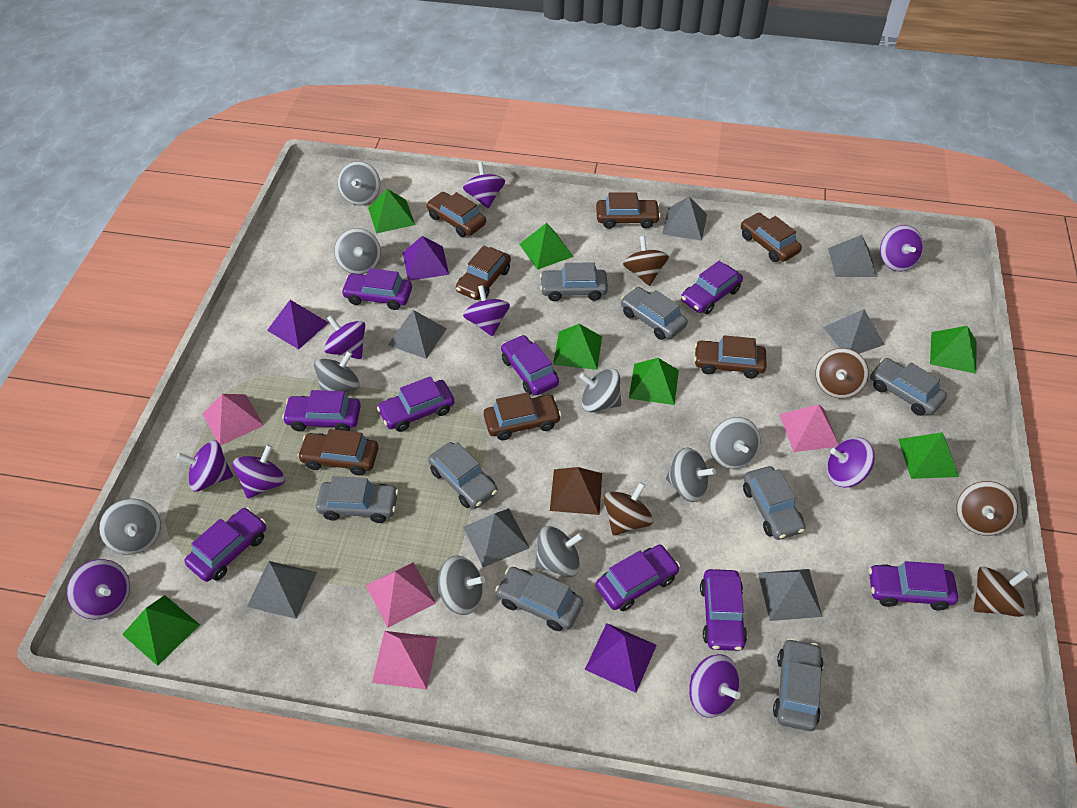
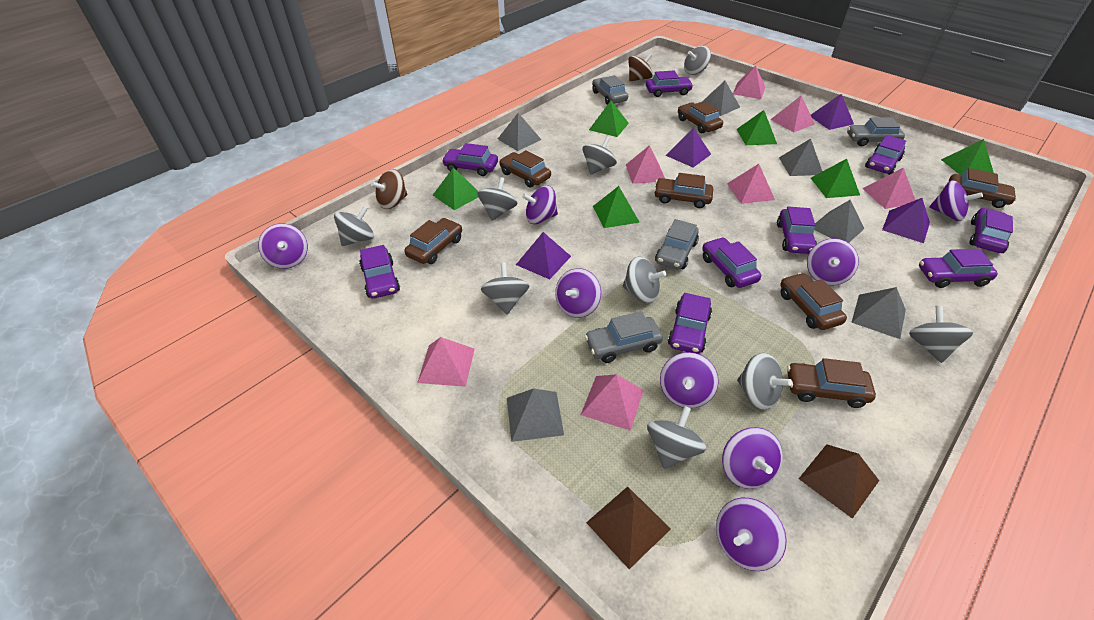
brown pyramid: [550,467,602,515] = 1 -> [586,487,671,569] [799,444,879,519] = 2
brown spinning top: [603,482,653,536] [623,236,669,286] [816,348,869,398] [957,481,1018,536] [974,567,1029,617] = 5 -> [371,169,407,209] [628,53,653,82] = 2
green pyramid: [122,595,200,666] [368,189,415,233] [519,223,574,270] [553,324,602,370] [629,358,679,405] [898,432,959,479] [930,326,977,374] = 7 -> [433,167,478,210] [589,101,629,137] [593,186,639,228] [737,110,777,145] [811,159,860,198] [941,139,994,175] = 6
grey car: [316,476,399,523] [428,442,498,509] [495,567,583,631] [540,262,608,301] [621,287,688,340] [743,466,805,540] [773,638,824,731] [870,358,947,416] = 8 -> [585,311,663,363] [592,75,628,105] [655,219,699,270] [847,118,905,146] = 4
grey pyramid: [247,561,317,619] [388,310,447,359] [463,508,530,567] [662,197,707,241] [758,569,823,621] [823,309,885,354] [828,235,877,277] = 7 -> [498,113,541,151] [507,388,564,442] [703,81,740,116] [779,139,823,176] [814,200,864,243] [851,287,906,339] = 6
pink pyramid: [202,394,264,446] [366,562,436,628] [372,631,438,690] [779,404,838,452] = 4 -> [417,337,475,387] [581,374,644,431] [626,145,665,184] [727,164,775,204] [733,65,765,99] [770,96,815,132] [862,168,915,209] = 7
purple pyramid: [267,300,328,349] [403,236,449,281] [585,623,657,693] = 3 -> [516,232,571,279] [665,128,711,168] [811,94,854,130] [882,198,930,243] = 4
purple spinning top: [67,559,130,620] [177,440,233,492] [232,445,285,499] [324,315,365,359] [463,162,505,208] [463,285,510,337] [689,654,740,718] [827,437,875,488] [880,225,924,271] = 9 -> [258,223,308,269] [522,185,558,224] [555,268,601,318] [660,352,719,408] [716,498,787,571] [722,427,783,489] [807,238,859,286] [930,180,983,221] = 8

